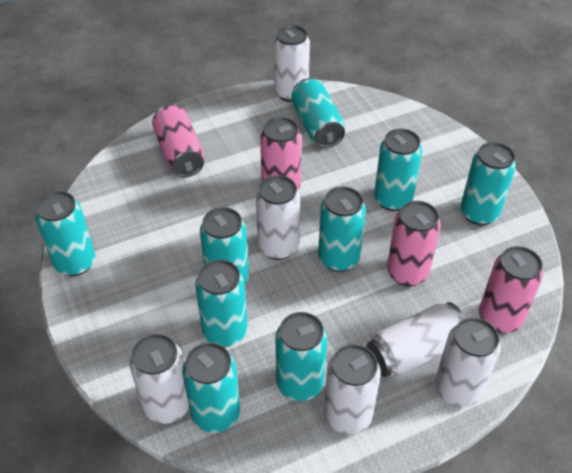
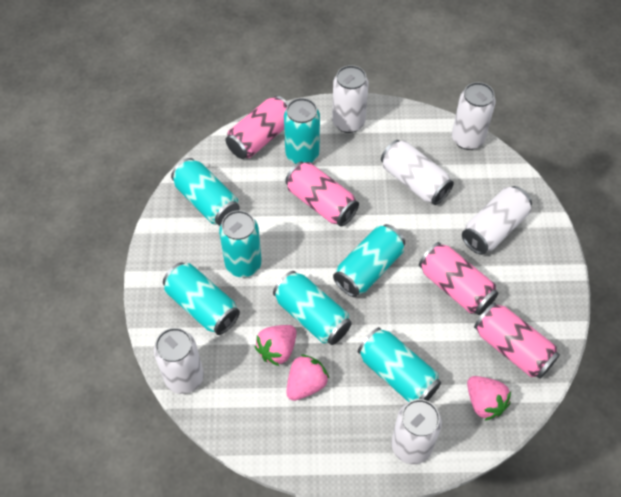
pink strawberry: none = 0 -> [255,325,297,366] [286,354,329,401] [467,376,511,421] = 3
turquoise can: [35,191,95,276] [182,343,240,433] [195,259,248,347] [200,207,249,284] [275,312,327,401] [291,78,345,148] [318,186,366,272] [374,129,422,211] [460,142,516,225] = 9 -> [163,262,240,335] [171,158,240,226] [219,210,262,277] [273,271,352,345] [284,98,320,164] [333,224,405,297] [358,327,441,402] = 7

